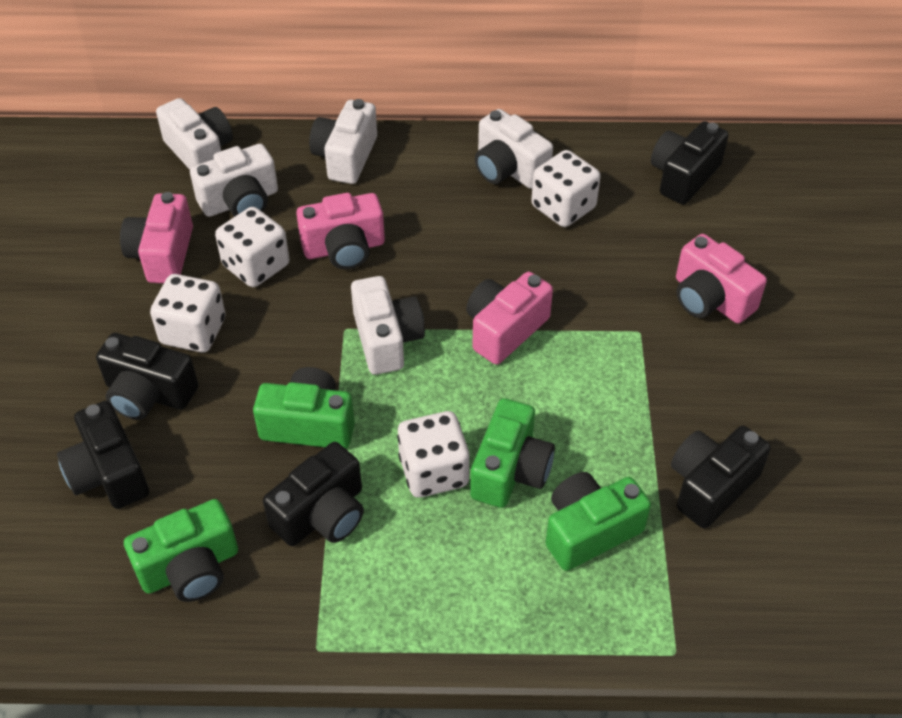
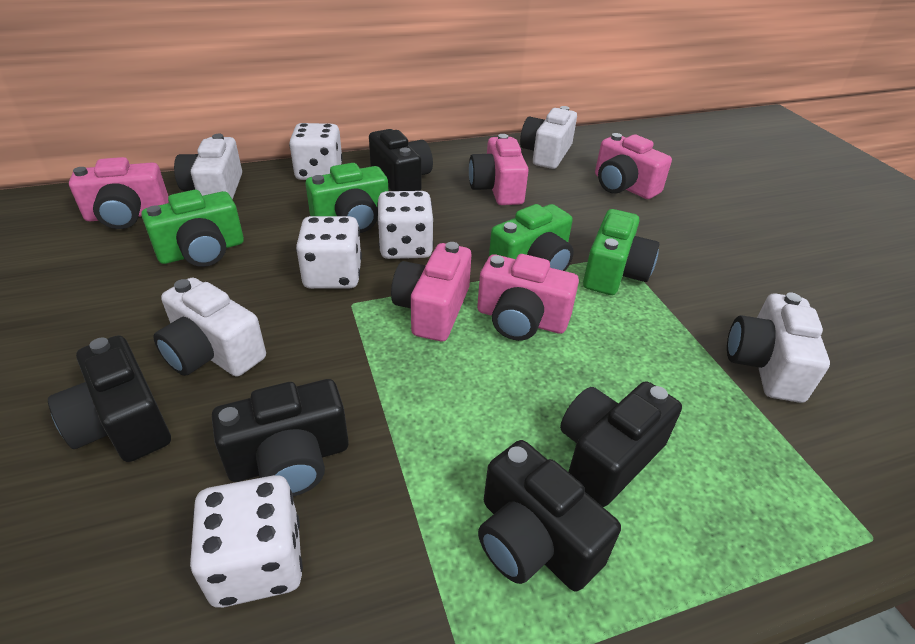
pink camera: [120,192,193,283] [296,193,385,269] [466,272,553,365] [676,234,767,324] = 4 -> [69,157,169,229] [391,242,471,341] [469,134,529,205] [477,254,579,341] [595,133,672,199] = 5
white camera: [156,98,233,170] [190,144,278,217] [309,99,377,184] [351,276,425,375] [475,109,553,189] = 5 -> [153,278,266,377] [174,134,242,200] [520,106,577,169] [727,292,830,403] = 4

